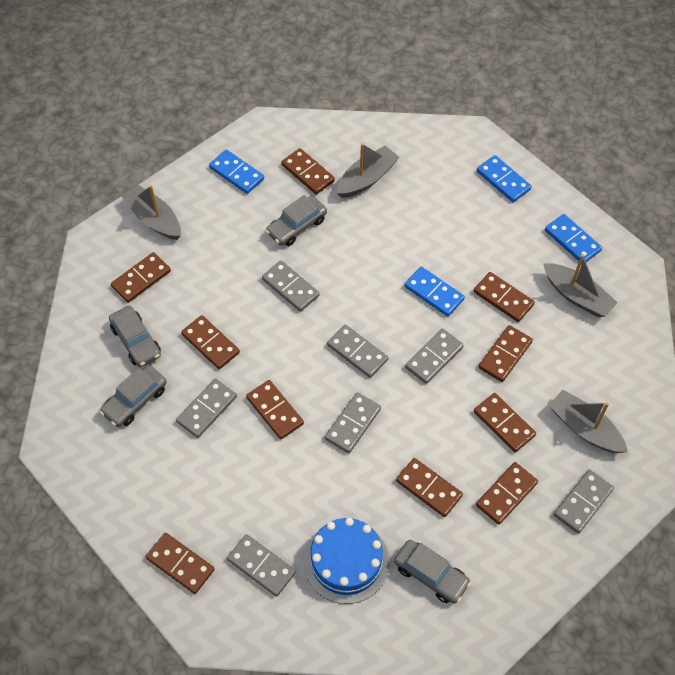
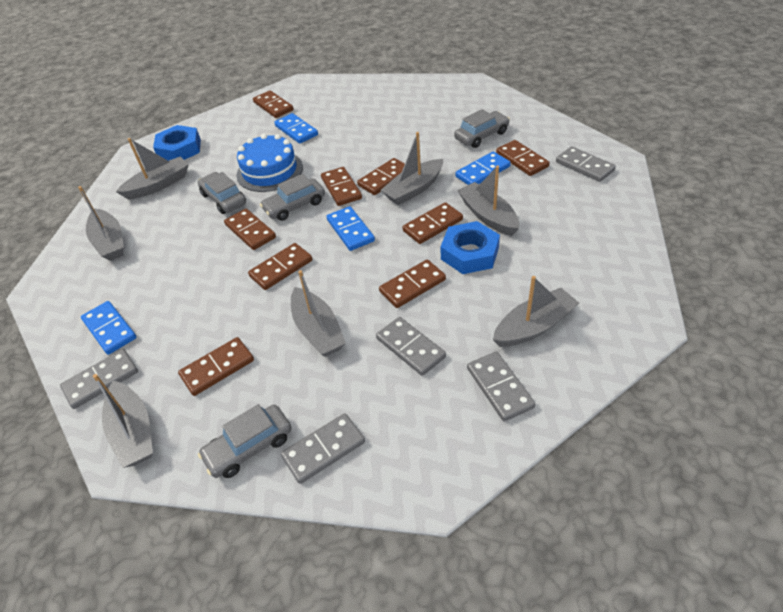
blue nut: none = 0 -> [153,125,201,161] [440,221,500,274] = 2
brown domino: [111,252,171,303] [146,533,215,594] [181,315,240,369] [246,380,304,439] [281,148,335,195] [396,458,463,517] [474,272,535,322] [474,393,536,452] [476,462,538,525] [479,325,533,382] = 10 -> [178,337,254,396] [224,209,276,250] [248,243,312,290] [253,90,293,118] [321,167,362,206] [357,158,405,195] [379,259,446,308] [402,202,463,244] [496,140,550,176] = 9
grey boat: [121,184,181,240] [336,143,400,198] [543,254,618,317] [549,390,628,453] = 4 -> [78,186,124,261] [93,374,153,468] [116,138,189,200] [291,270,346,357] [380,132,443,205] [457,165,519,236] [493,276,579,347] = 7
grey domino: [176,379,237,438] [227,534,296,597] [262,261,320,312] [325,392,381,453] [327,325,388,378] [405,328,464,384] [554,470,614,534] = 7 -> [60,349,138,409] [281,413,365,484] [376,317,446,376] [467,352,535,421] [556,146,616,182] = 5

